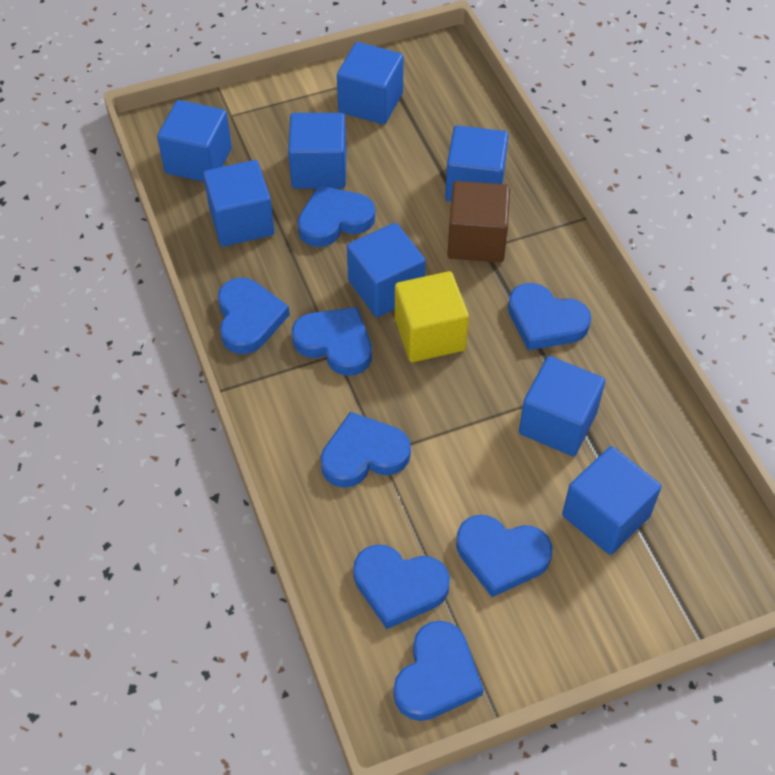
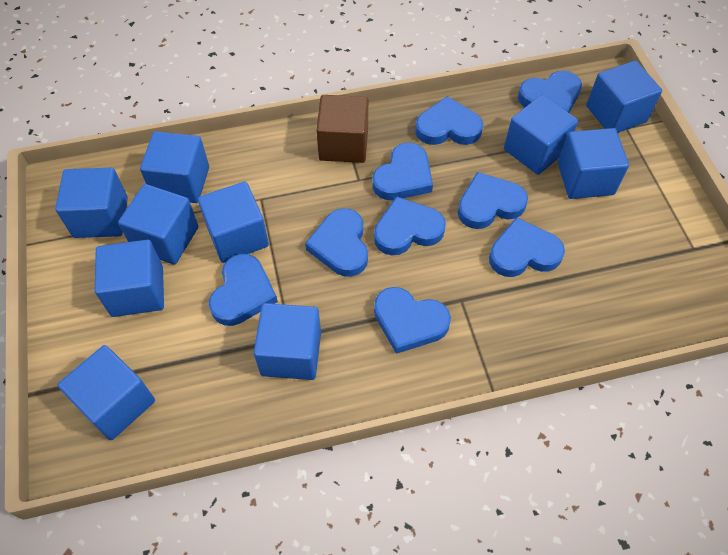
blue cube: [157,100,232,182] [203,160,274,246] [288,113,346,189] [337,42,404,124] [347,223,426,317] [445,125,509,201] [519,356,605,456] [562,446,661,555] = 8 -> [55,168,128,238] [58,345,155,440] [95,240,164,317] [118,184,198,265] [140,131,209,203] [198,181,269,263] [253,303,321,380] [504,95,578,175] [558,128,629,199] [586,61,662,133] = 10
blue heart: [218,278,290,354] [292,307,372,376] [297,185,375,247] [321,412,411,488] [353,545,450,629] [393,621,484,721] [456,515,552,597] [508,283,591,350] = 8 -> [209,254,278,326] [305,208,368,277] [373,143,433,200] [374,196,446,255] [374,287,451,354] [415,96,483,145] [458,172,528,229] [489,217,565,277] [518,71,582,113] = 9
yellow cube: [395,271,469,362] = 1 -> none = 0

